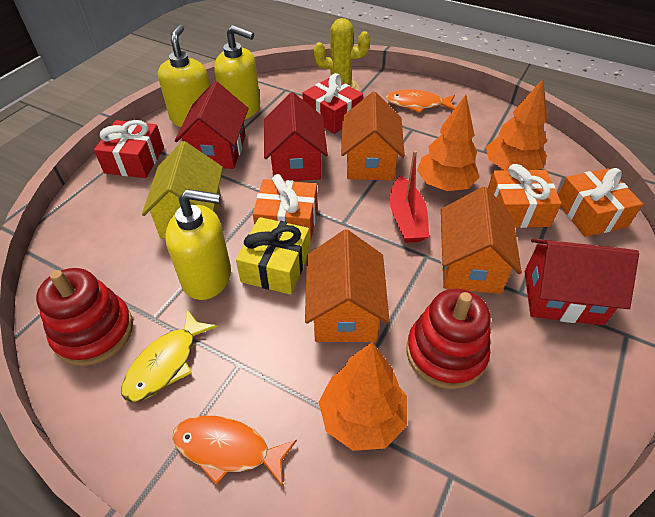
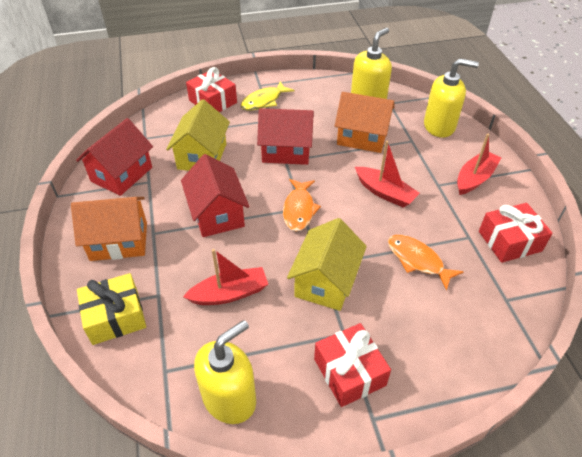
orange gift: [253,174,317,242] [488,164,561,228] [558,168,643,237] = 3 -> none = 0
orange house: [305,230,390,342] [341,92,405,181] [441,186,522,294] = 3 -> [71,197,147,261] [335,92,395,153] = 2
orange tree: [319,342,407,451] [417,95,480,191] [486,79,547,170] = 3 -> none = 0
red boat: [390,150,429,243] = 1 -> [183,249,268,305] [355,141,420,208] [457,134,501,195] = 3
red gift: [94,120,164,178] [302,73,363,134] = 2 -> [186,67,237,112] [314,323,391,407] [479,203,553,263] = 3
red stacking toy: [36,268,133,366] [406,289,491,389] = 2 -> none = 0
yellow cactus: [314,18,370,91] = 1 -> none = 0
yellow house: [142,141,223,238] = 1 -> [166,99,230,171] [287,218,367,311] = 2

